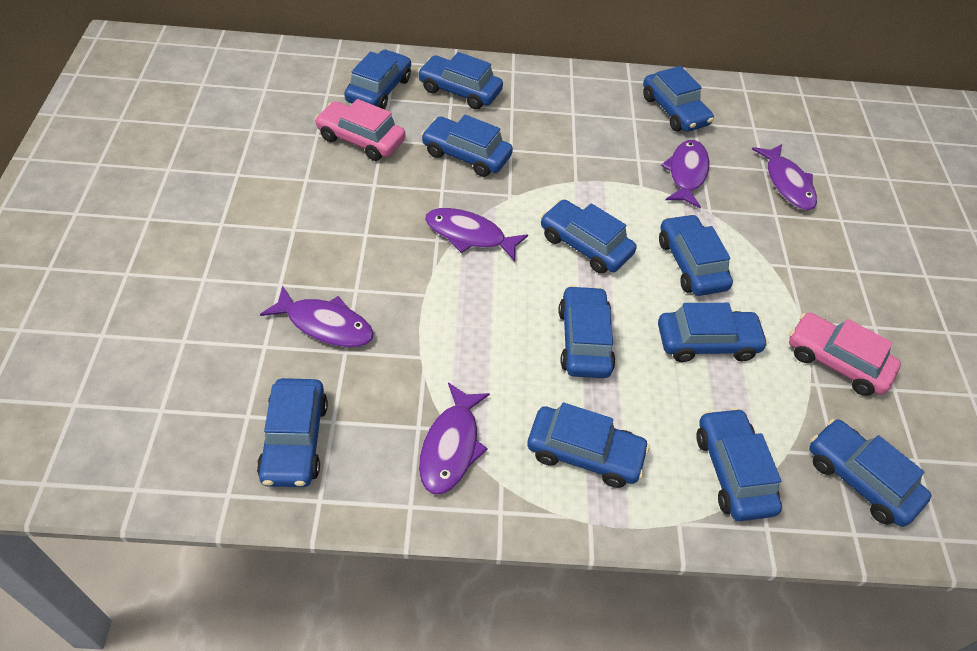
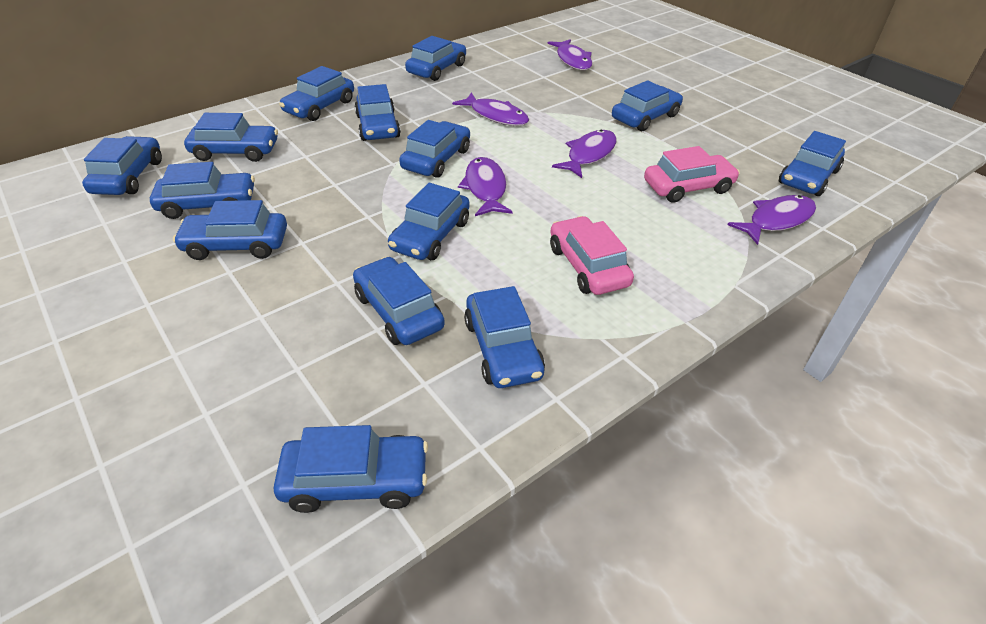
blue car: [257,378,328,487] [344,50,411,109] [418,52,503,109] [421,115,513,177] [527,402,650,488] [541,200,636,274] [558,285,616,378] [643,66,714,132] [658,303,768,362] [659,214,733,296] [696,408,782,521] [809,419,931,527] = 12 -> [82,136,162,195] [150,162,255,219] [173,200,287,260] [184,113,278,162] [274,425,428,513] [279,66,354,121] [353,257,445,345] [355,84,401,141] [388,183,470,260] [399,120,470,178] [405,36,466,81] [464,286,545,388] [612,80,683,131] [779,131,846,196] = 14

